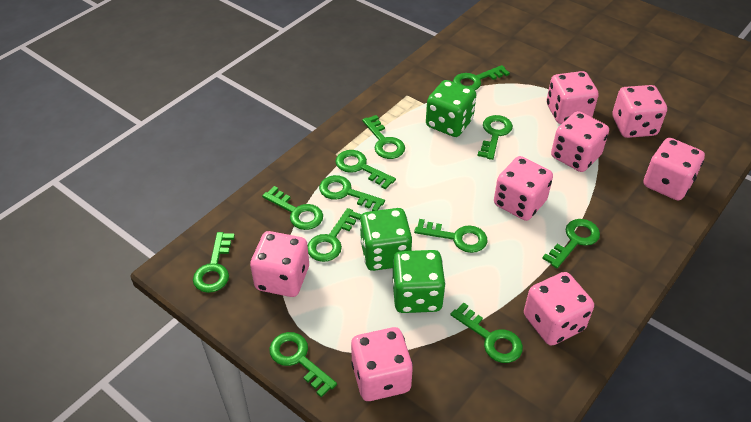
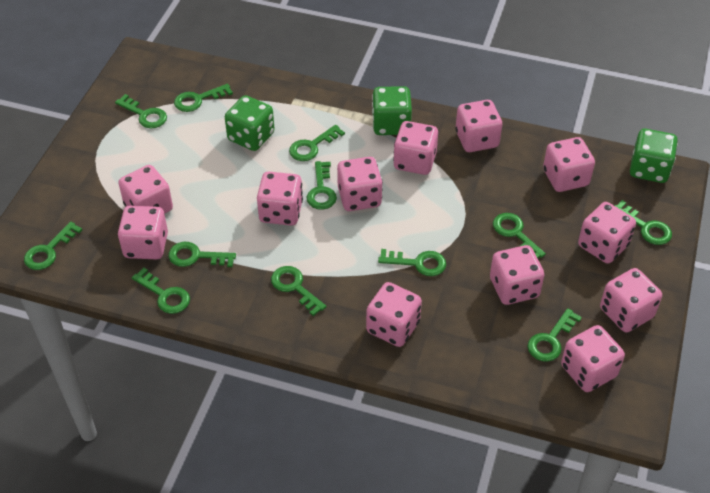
pink dice: [250,231,309,297] [351,327,413,401] [494,156,553,221] [524,272,594,346] [547,71,599,124] [551,111,609,172] [612,85,667,138] [644,138,705,200] = 8 -> [118,165,173,214] [118,206,168,259] [257,172,303,226] [337,157,383,211] [366,282,422,347] [393,121,438,175] [456,100,502,152] [490,245,544,305] [543,137,595,192] [561,325,625,392] [578,202,636,264] [600,268,662,332] = 12

